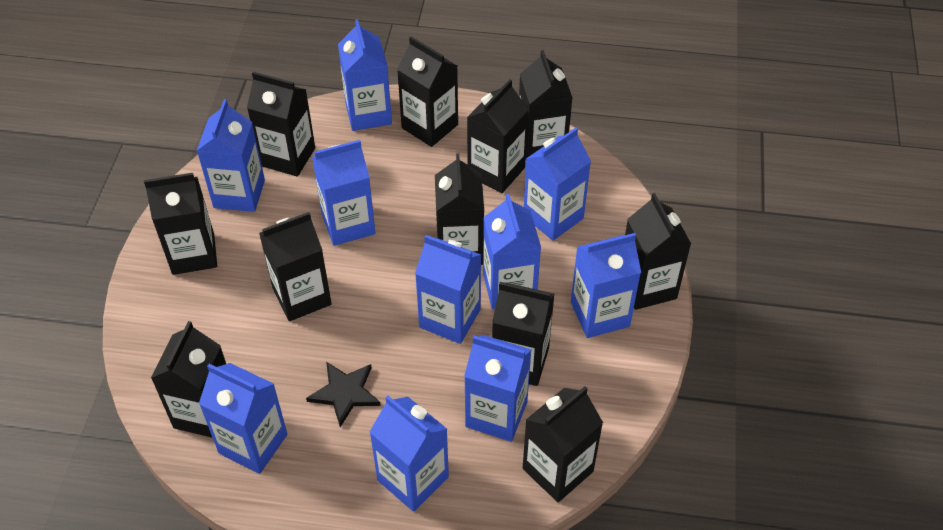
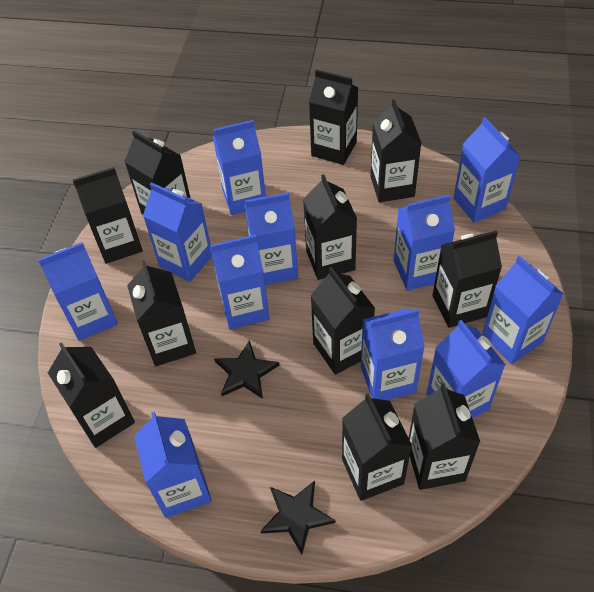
black star: [306,362,381,427] = 1 -> [214,340,280,399] [261,481,335,555] = 2
blue carton: [197,99,265,212] [199,363,287,474] [312,140,375,246] [338,19,392,131] [370,396,449,512] [415,235,481,344] [464,335,531,442] [483,194,541,309] [524,128,591,241] [571,233,641,338] = 10 -> [38,242,118,341] [134,412,212,518] [143,182,212,282] [210,235,270,329] [213,120,266,215] [245,192,298,285] [361,308,425,400] [394,194,455,291] [427,320,506,418] [453,117,520,223] [482,256,563,364] = 11

